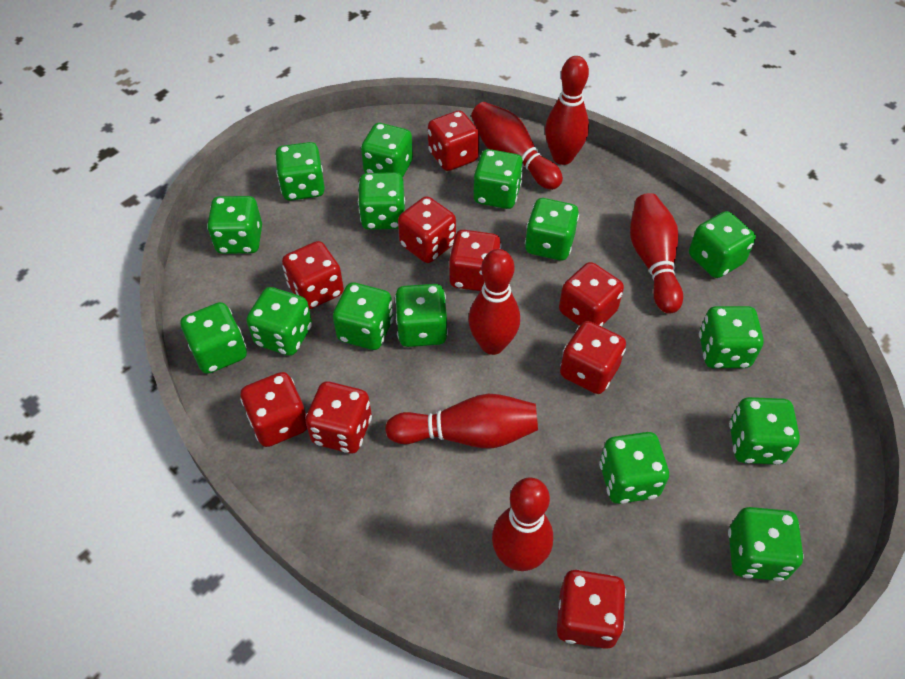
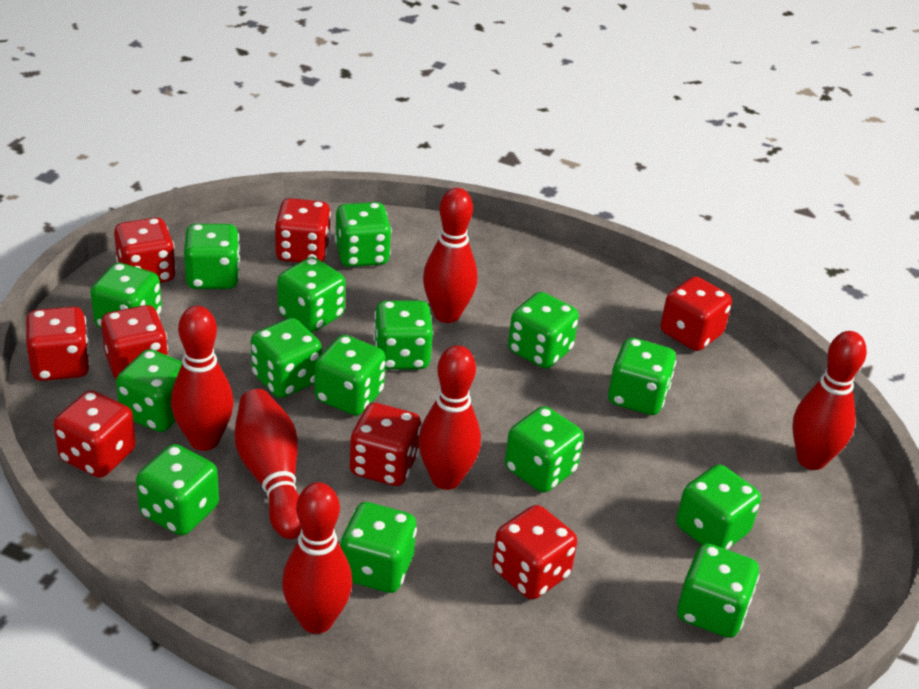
red dice: [240,372,307,447] [282,241,344,309] [305,382,372,453] [398,196,456,263] [428,110,479,171] [449,230,501,291] [557,570,626,649] [559,262,624,327] [560,321,626,394] = 9 -> [26,307,90,381] [54,390,136,478] [101,305,168,379] [114,217,176,283] [274,198,331,263] [350,403,421,486] [492,505,577,600] [660,276,732,351] = 8

